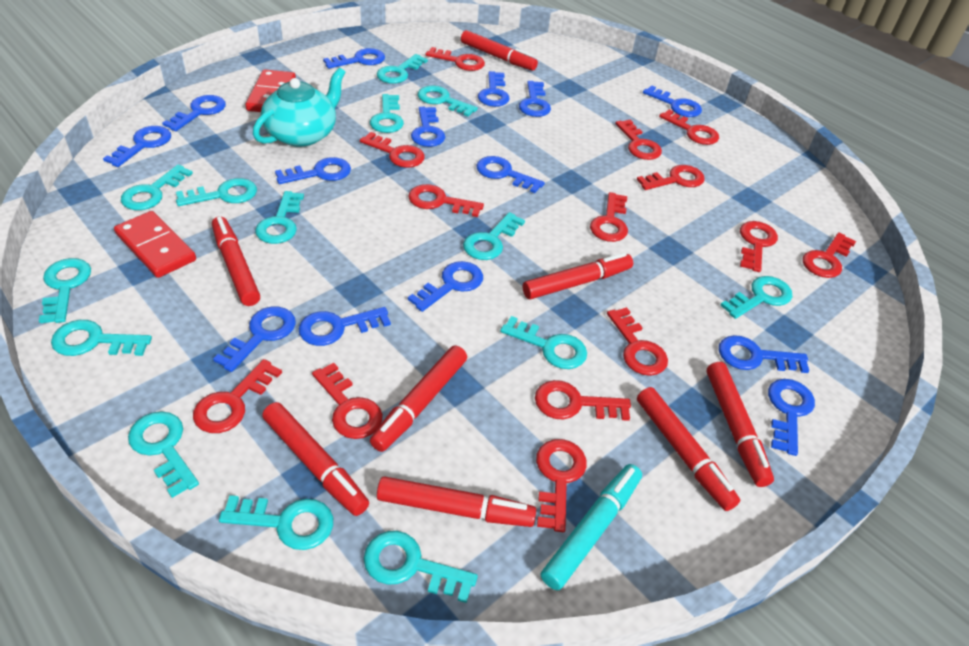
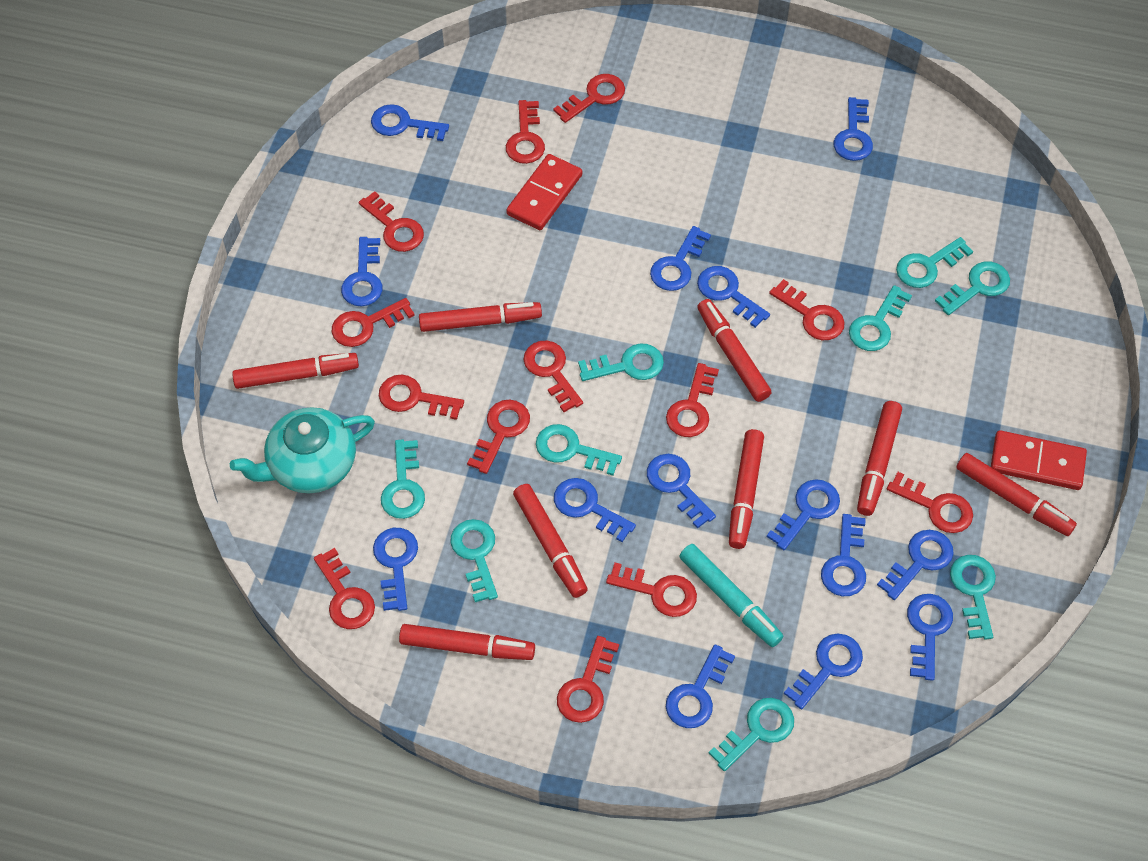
red key: [193,359,282,433] [312,363,383,439] [360,132,425,168] [408,184,484,217] [425,47,485,71] [535,380,631,421] [536,439,587,532] [590,192,628,242] [607,307,668,376] [615,119,662,160] [637,165,705,190] [659,109,719,145] [740,221,778,272] [803,232,856,278] = 14 -> [314,548,375,629] [332,298,415,347] [358,191,424,252] [379,374,464,420] [467,400,530,474] [506,100,545,164] [523,341,583,412] [553,74,625,123] [557,636,619,723] [606,562,697,617] [666,363,719,437] [769,279,845,340] [887,472,973,533] = 13
turquoise key: [39,258,91,323] [51,320,152,356] [121,164,193,210] [128,411,199,498] [176,178,257,206] [219,495,333,550] [255,191,304,244] [364,531,478,603] [370,94,404,133] [377,54,428,84] [418,85,478,117] [463,212,525,260] [500,316,587,369] [720,276,792,319] = 14 -> [381,439,425,519] [450,519,498,602] [536,424,622,475] [578,344,664,381] [709,698,794,771] [849,285,912,351] [896,237,973,288] [935,262,1010,315] [950,555,996,640] = 9

